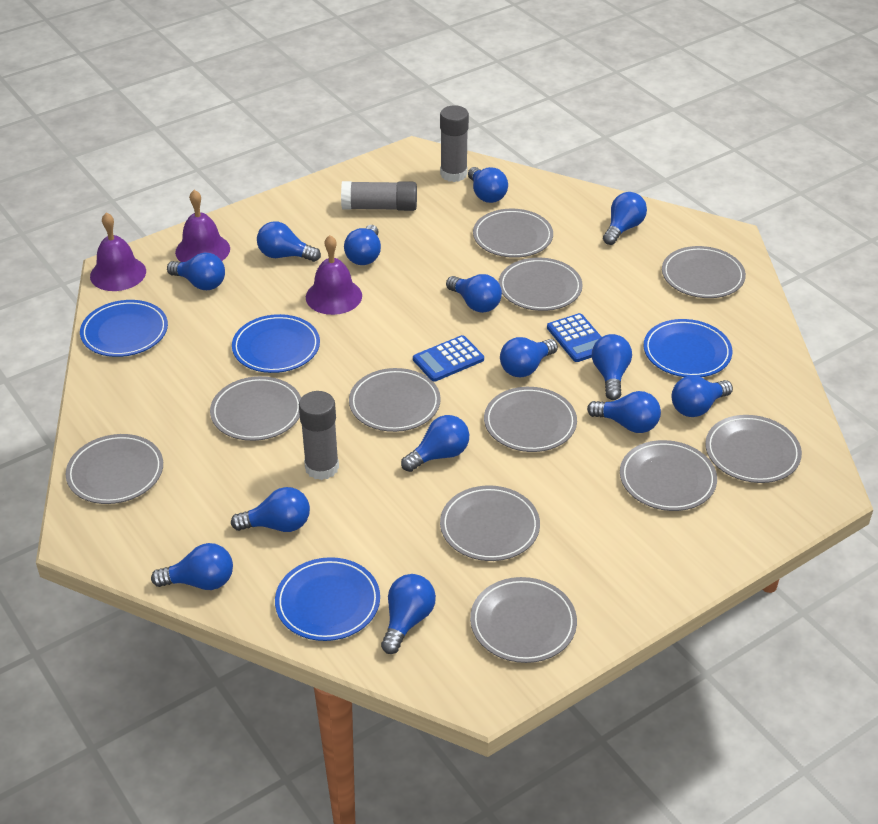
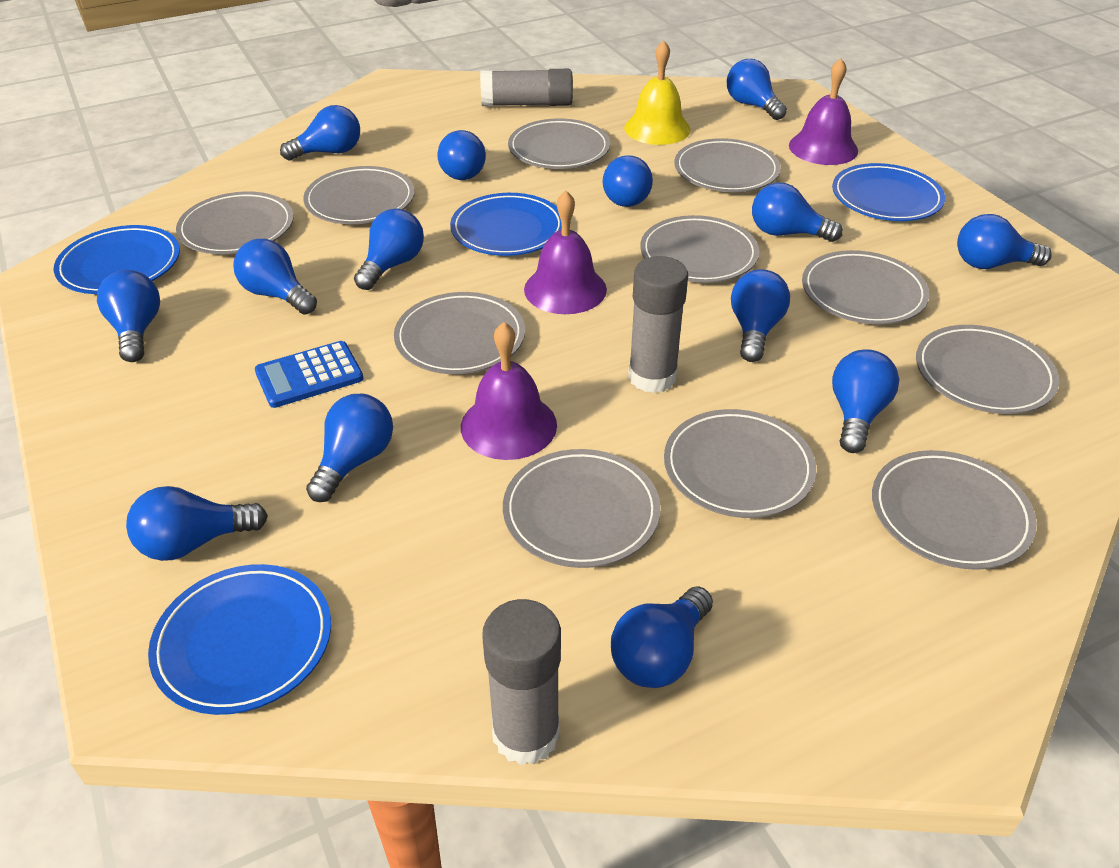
blue calculator: [413,335,484,382] [547,313,601,362] = 2 -> [255,341,364,408] = 1
yellow bell: none = 0 -> [624,40,691,145] = 1

